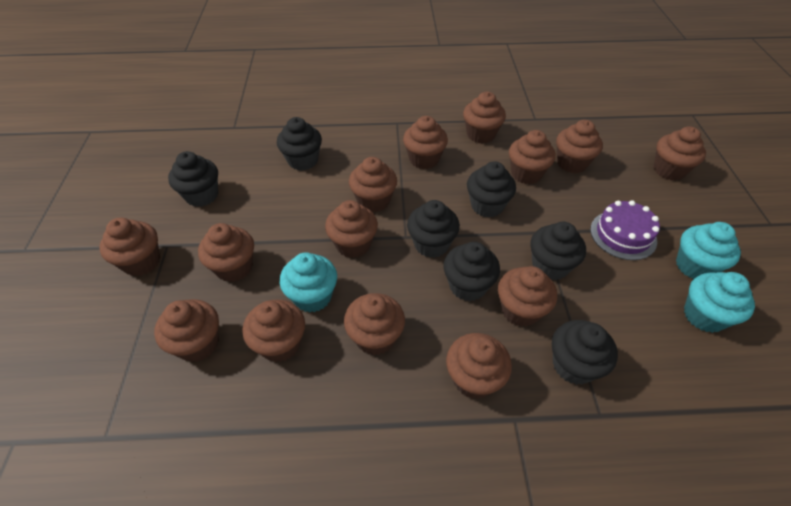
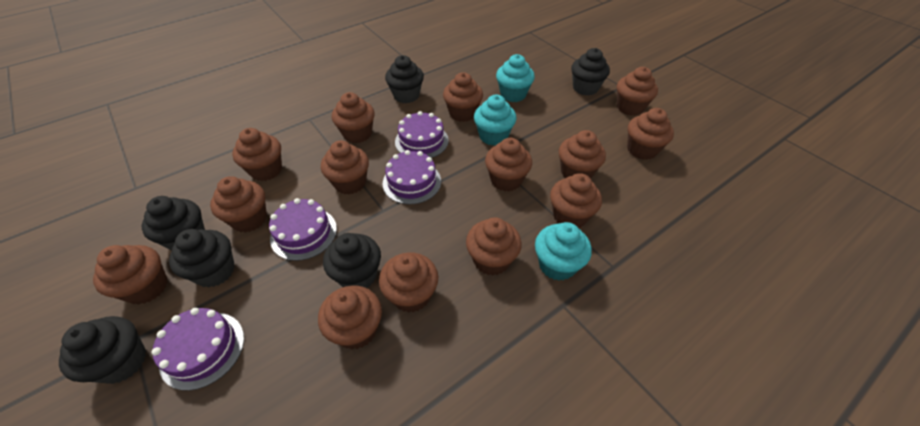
black cupcake: [168,151,218,207] [277,117,322,171] [407,200,460,258] [443,242,500,301] [467,161,516,217] [530,222,586,280] [552,320,618,385] = 7 -> [59,316,146,384] [142,196,205,251] [169,229,235,288] [323,233,381,288] [385,55,424,103] [571,48,610,96] = 6
purple cake: [590,200,660,260] = 1 -> [152,308,244,391] [269,198,337,261] [383,150,441,204] [395,111,449,158] = 4

